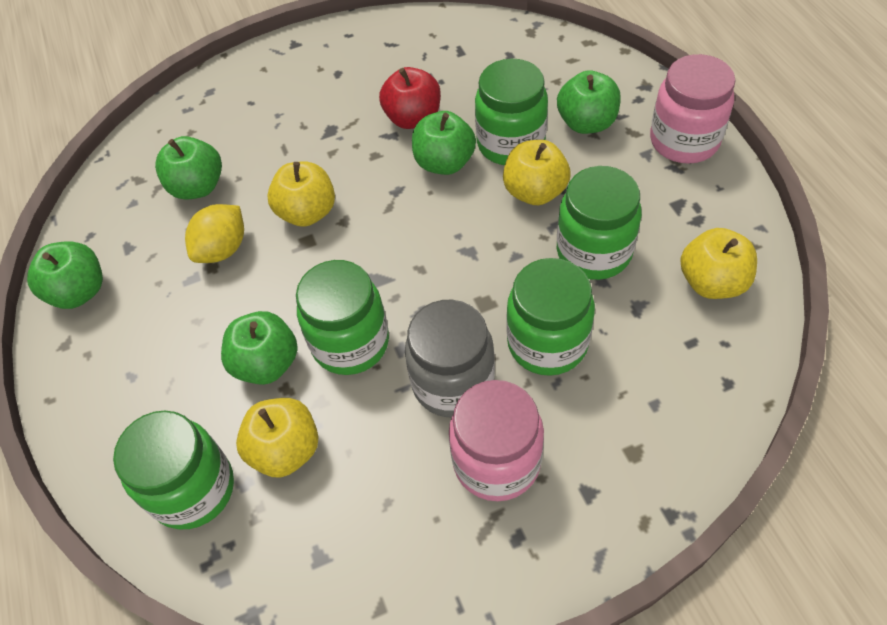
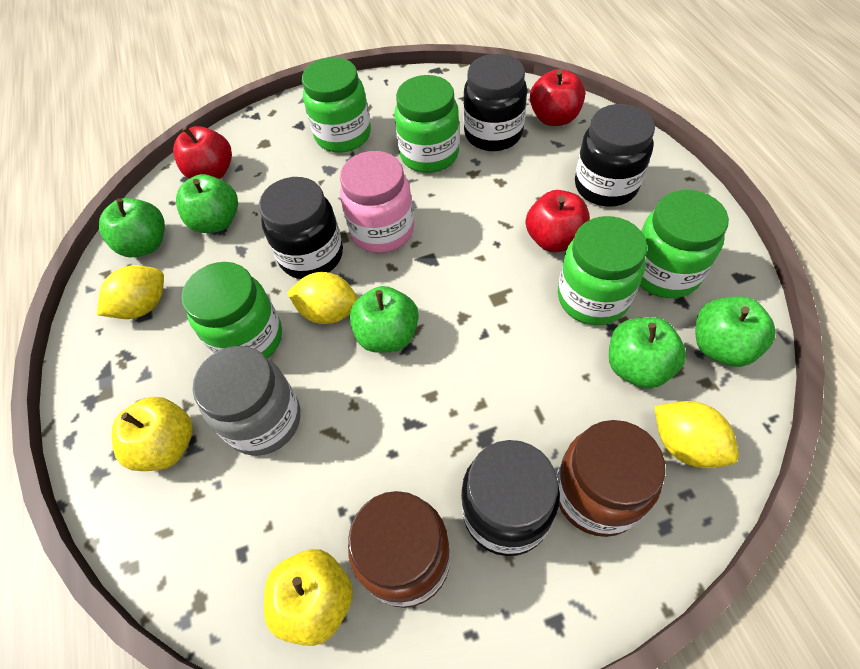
black jar: none = 0 -> [259,177,343,279] [461,440,560,556] [463,54,527,151] [575,104,655,207] = 4
brown jar: none = 0 -> [348,491,451,608] [556,420,666,537] = 2
pink jar: [449,380,544,501] [650,54,736,164] = 2 -> [340,151,414,253] = 1
red apple: [379,67,441,129] = 1 -> [173,126,232,179] [525,190,590,252] [530,69,585,126] = 3
yellow apple: [236,398,319,478] [267,161,335,227] [503,140,570,205] [680,228,757,299] = 4 -> [112,397,193,471] [264,549,353,646] = 2
yellow lemon: [185,204,244,263] = 1 -> [97,265,164,319] [287,272,358,324] [654,401,739,468] = 3

